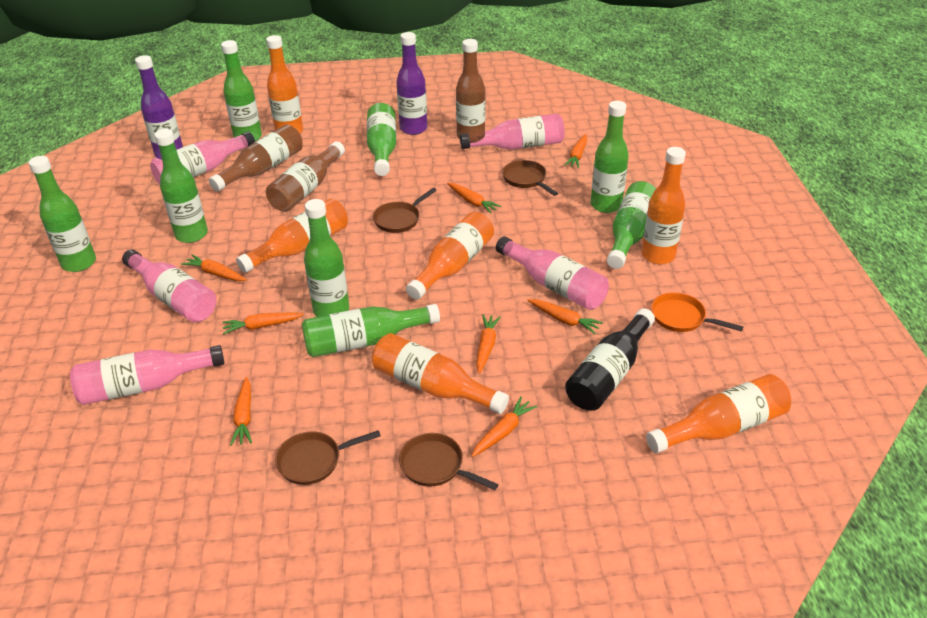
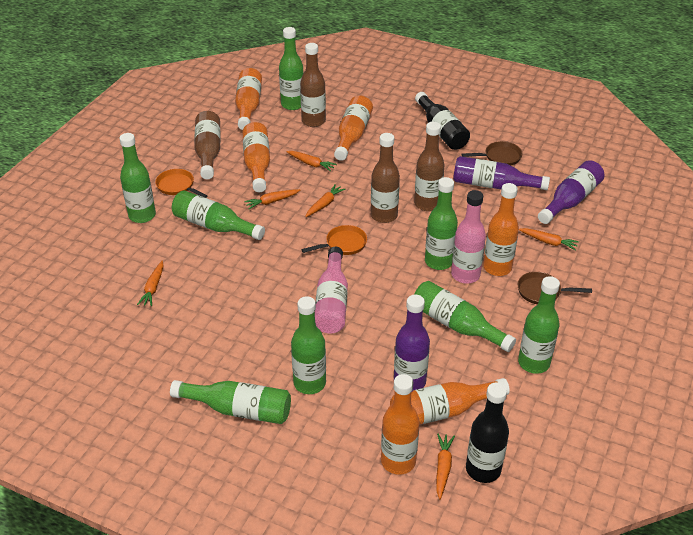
black bottle: [565,308,655,411] = 1 -> [415,92,470,150] [466,382,509,483] = 2
brown bottle: [209,125,303,192] [266,141,345,212] [456,39,485,139] = 3 -> [194,111,220,179] [300,43,326,127] [371,133,400,223] [414,122,445,211] = 4
brown pan: [275,430,381,485] [373,188,437,233] [399,433,499,490] [502,160,558,196] = 4 -> [462,141,522,166] [518,272,592,304] = 2
orange carrot: [181,254,247,281] [222,312,304,334] [230,377,252,446] [447,183,501,214] [471,397,537,457] [476,315,501,374] [527,299,603,334] [564,134,587,168] = 8 -> [137,261,164,306] [244,189,300,209] [286,151,337,171] [305,184,346,217] [436,434,455,500] [519,228,579,251] = 6
orange pan: [651,292,743,332] = 1 -> [155,169,208,198] [301,225,367,255] = 2
pink bottle: [70,345,225,405] [122,250,216,322] [150,131,255,185] [460,114,565,150] [496,236,609,310] = 5 -> [315,247,348,334] [451,190,486,284] = 2
purple bottle: [135,55,183,157] [396,32,427,135] = 2 -> [394,294,430,391] [453,156,550,190] [538,160,605,224] = 3

